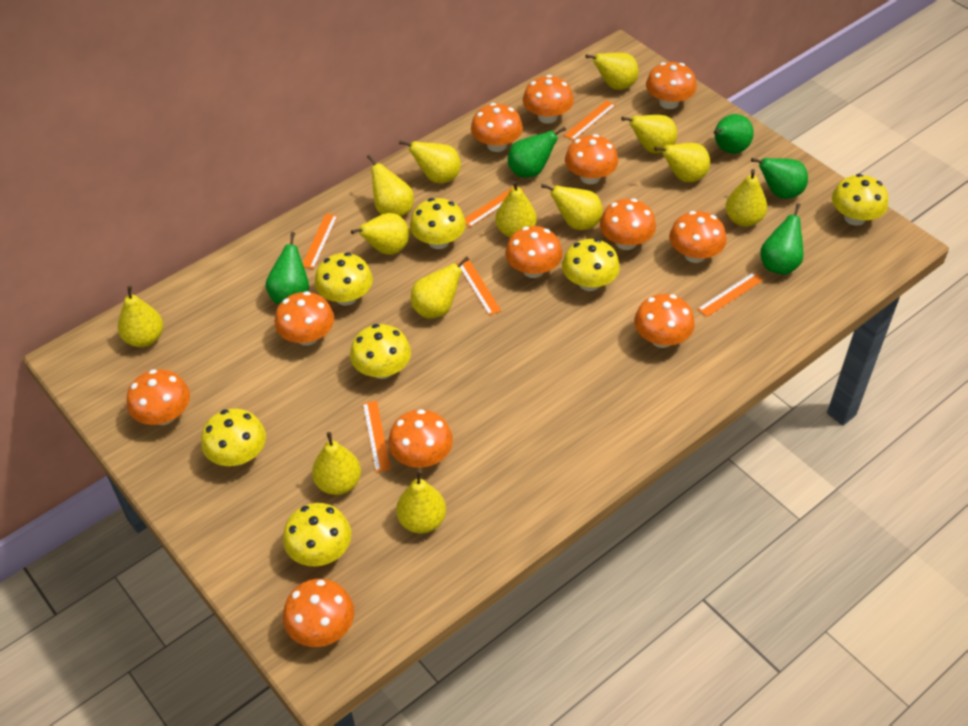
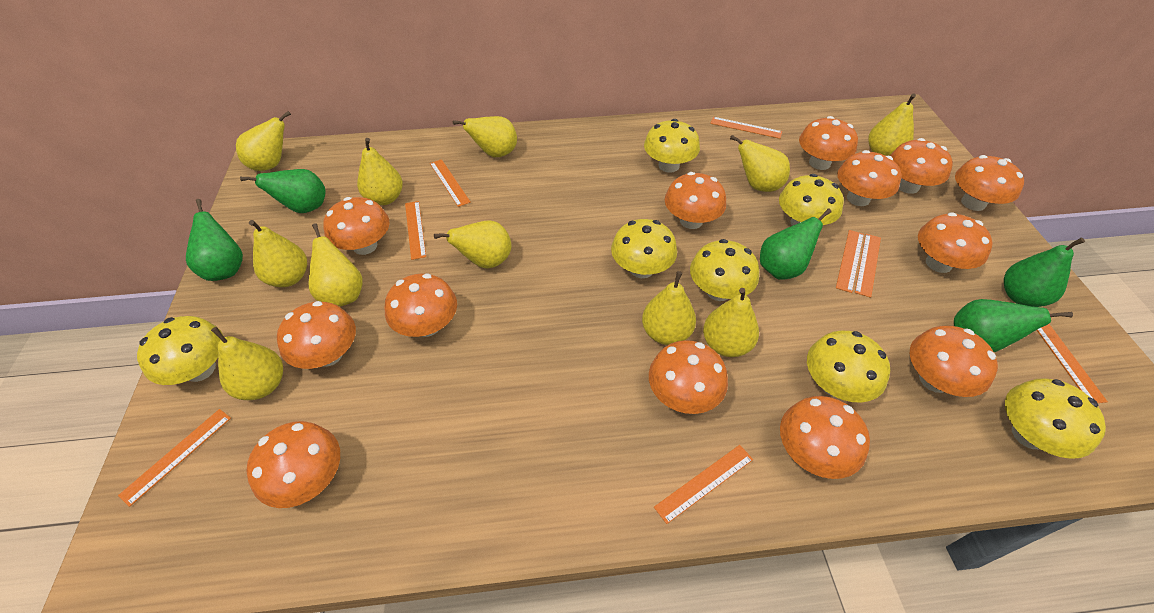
orange mushroom: [127,369,190,425] [275,291,334,346] [283,579,354,647] [388,409,453,468] [471,103,523,152] [505,226,563,278] [523,75,574,124] [565,134,618,184] [600,198,656,250] [634,294,695,348] [646,62,697,109] [669,211,727,263] = 12 -> [246,421,340,508] [277,301,356,369] [323,197,390,255] [384,274,457,337] [649,340,728,414] [665,172,726,229] [780,396,870,479] [799,116,858,170] [837,150,902,206] [890,138,953,194] [910,326,998,397] [918,212,993,273] [955,155,1024,211] = 13
orange ruler: [303,214,338,269] [363,401,391,472] [457,260,501,316] [465,186,524,227] [564,100,616,141] [698,272,764,317] = 6 -> [118,409,231,507] [405,201,426,260] [430,159,471,207] [654,445,753,524] [710,117,782,139] [836,230,864,293] [855,234,881,298] [1037,324,1108,403] = 8
yellow pear: [118,286,163,347] [312,432,361,495] [351,213,410,255] [367,154,414,217] [396,470,446,533] [399,140,461,183] [411,256,469,318] [496,181,537,237] [541,184,603,230] [585,53,639,90] [621,115,677,154] [654,143,710,182] [725,169,767,227] = 13 -> [211,327,283,400] [236,111,291,171] [249,220,307,287] [309,223,363,307] [357,138,403,205] [434,220,511,269] [453,116,517,157] [642,271,696,345] [703,288,759,357] [730,135,790,192] [868,93,916,156] = 11

